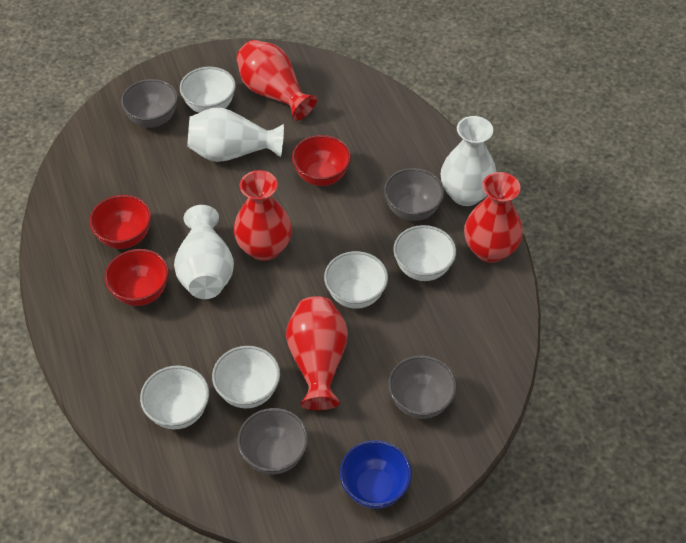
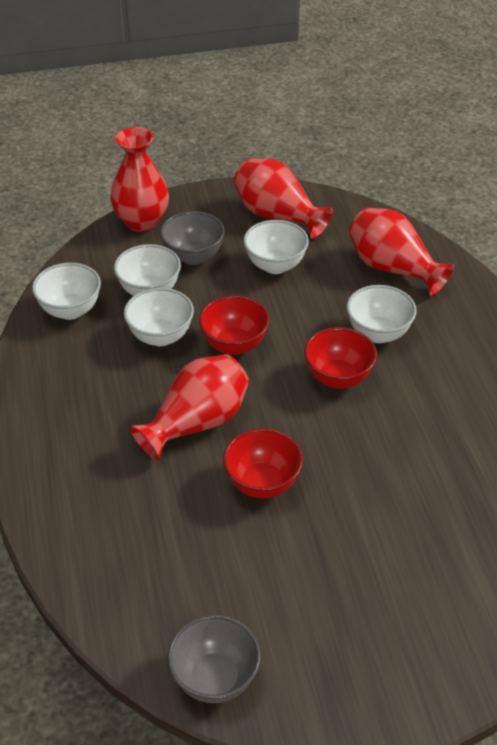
blue bowl: [340,440,412,509] = 1 -> none = 0
grey bowl: [121,79,178,127] [237,408,308,474] [384,168,444,221] [388,356,457,419] = 4 -> [160,211,225,265] [167,615,261,703] = 2
white vase: [174,205,234,299] [187,107,284,162] [441,116,496,206] = 3 -> none = 0

